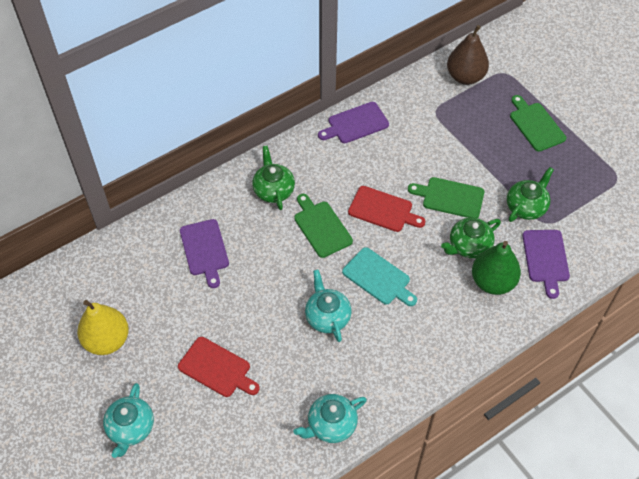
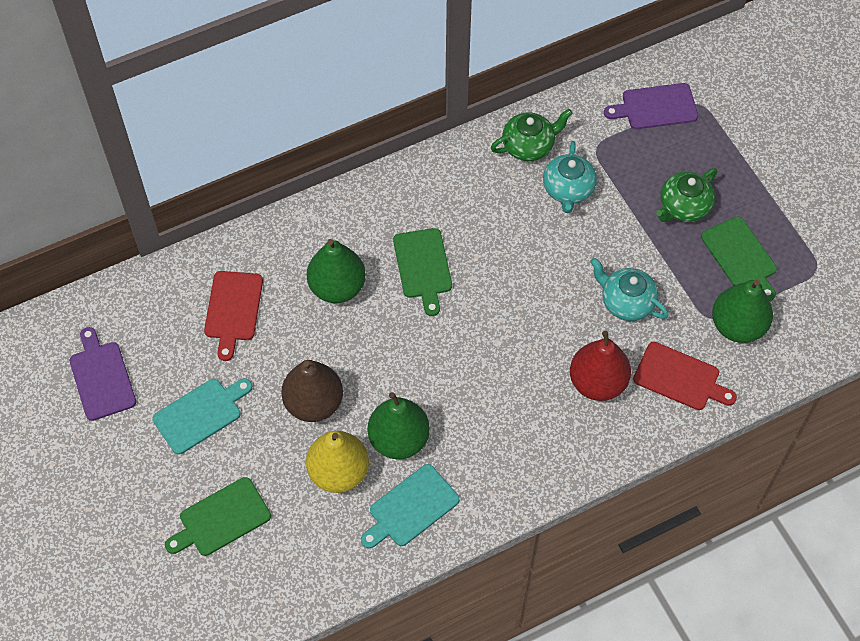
green pear: [472,241,521,295] = 1 -> [307,239,366,303] [368,392,430,459] [712,280,773,343] = 3
green teapot: [252,146,295,210] [441,218,501,259] [507,167,554,222] = 3 -> [491,109,573,161] [656,168,717,222] = 2
purple cutting board: [180,219,229,288] [318,102,389,143] [522,230,570,299] = 3 -> [69,327,136,421] [604,83,698,129] = 2
red pear: none = 0 -> [570,331,631,401] = 1
turquoise cutting board: [342,247,417,306] = 1 -> [152,378,252,455] [361,464,459,549] = 2
turquoise teapot: [103,383,154,458] [294,394,367,443] [305,269,351,342] = 3 -> [543,141,597,213] [590,258,669,321] = 2

